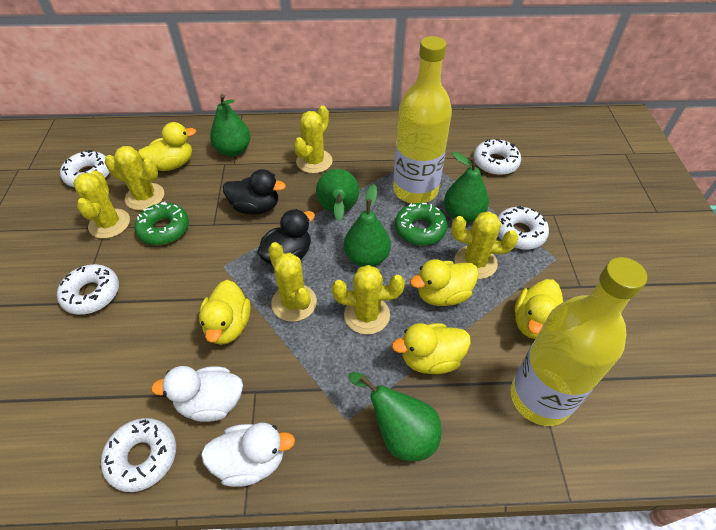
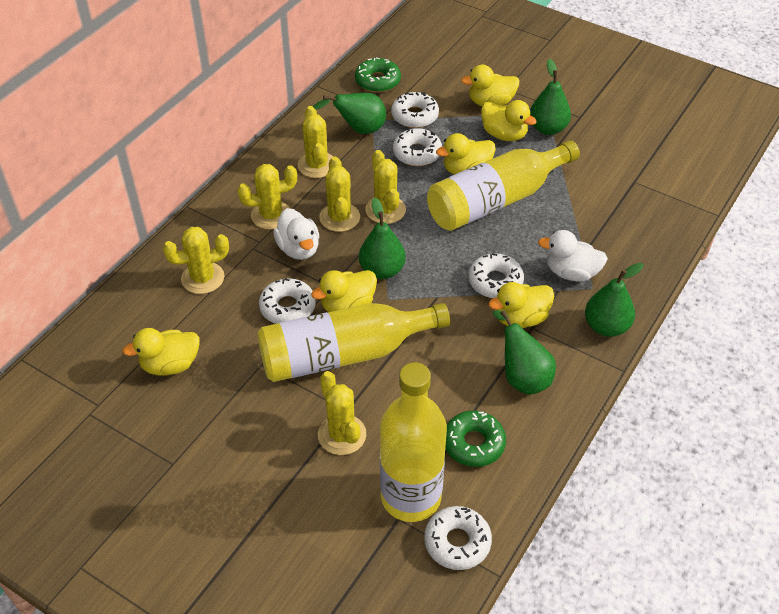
black duck: [223,169,286,215] [257,209,315,266] = 2 -> none = 0
yellow bottle: [393,36,452,204] [511,257,647,426] = 2 -> [258,303,450,382] [380,362,447,522] [427,140,580,231] = 3
yellow duck: [138,122,196,171] [199,280,251,345] [392,323,471,374] [410,259,479,306] [515,279,563,339] = 5 -> [122,328,200,375] [311,270,377,312] [436,133,496,175] [461,65,519,106] [481,100,537,141] [488,282,554,328] = 6

